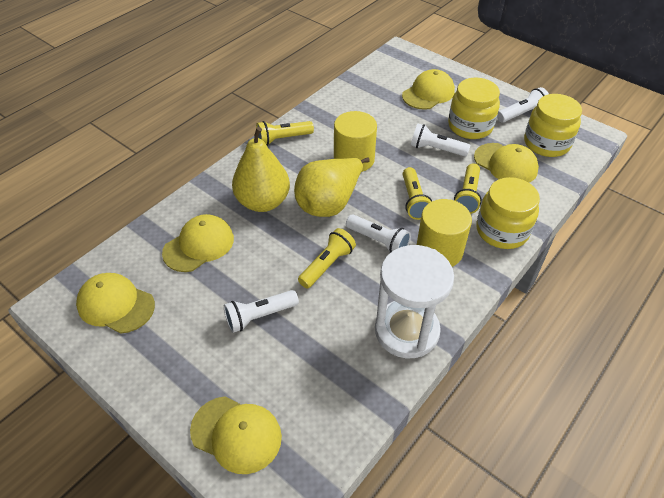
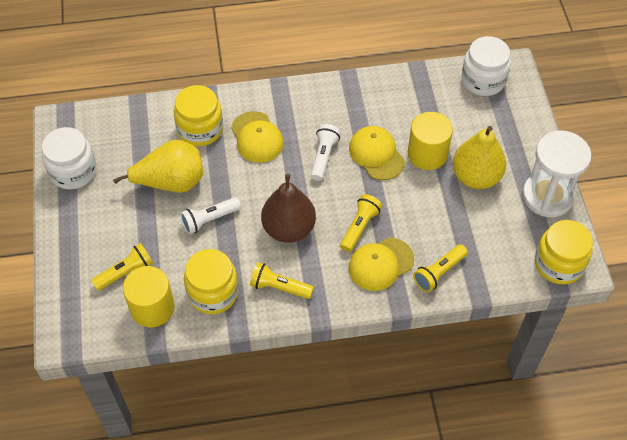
brown pear: none = 0 -> [261,174,316,243] = 1
white flashlight: [224,290,299,333] [346,215,411,253] [411,124,471,157] [497,87,549,122] = 4 -> [180,197,241,234] [311,124,341,181] = 2
white jar: none = 0 -> [42,127,96,189] [462,36,511,96] = 2
yellow cap: [76,273,155,334] [162,214,234,272] [190,396,282,474] [402,69,455,110] [474,143,539,183] = 5 -> [231,111,284,163] [348,238,414,291] [349,126,405,180] = 3

